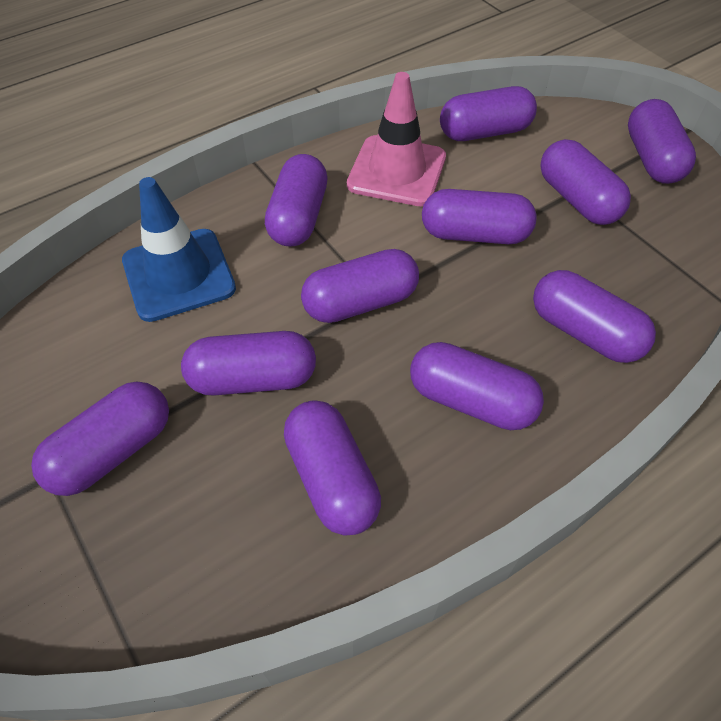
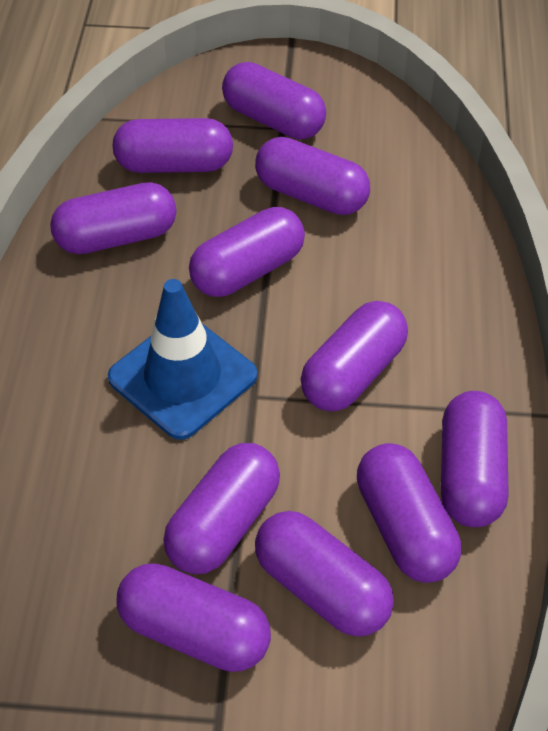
pink traffic cone: [347,72,446,206] = 1 -> none = 0

